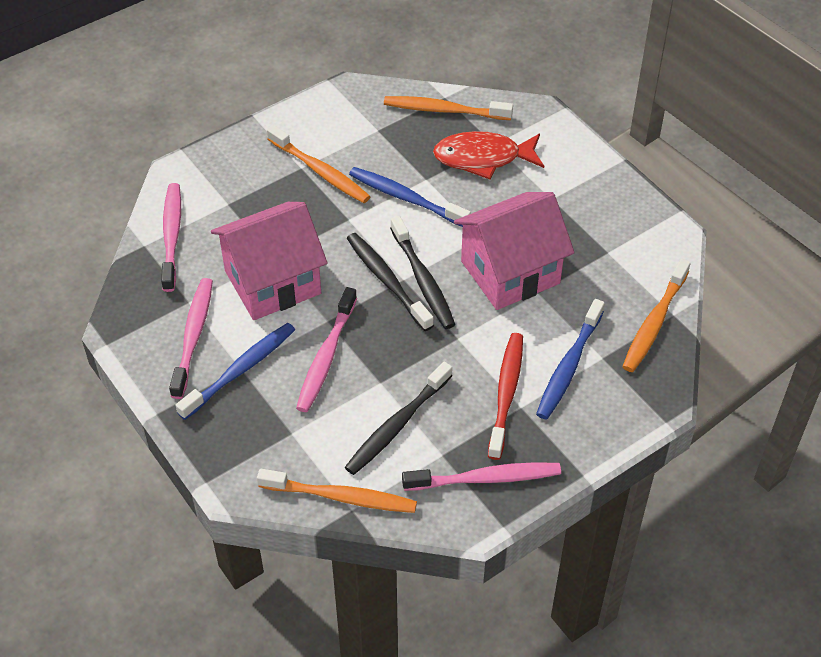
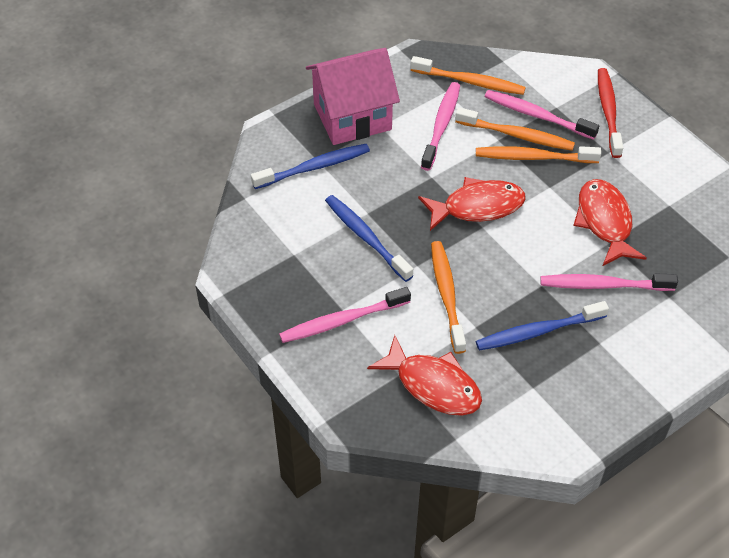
black toothbrush: [345,362,452,475] [347,233,434,331] [390,216,455,329] = 3 -> none = 0
pink house: [211,202,327,320] [454,192,575,310] = 2 -> [306,48,400,145] = 1
red fish: [433,131,544,179] = 1 -> [367,335,482,416] [418,177,526,231] [573,179,647,266] = 3

